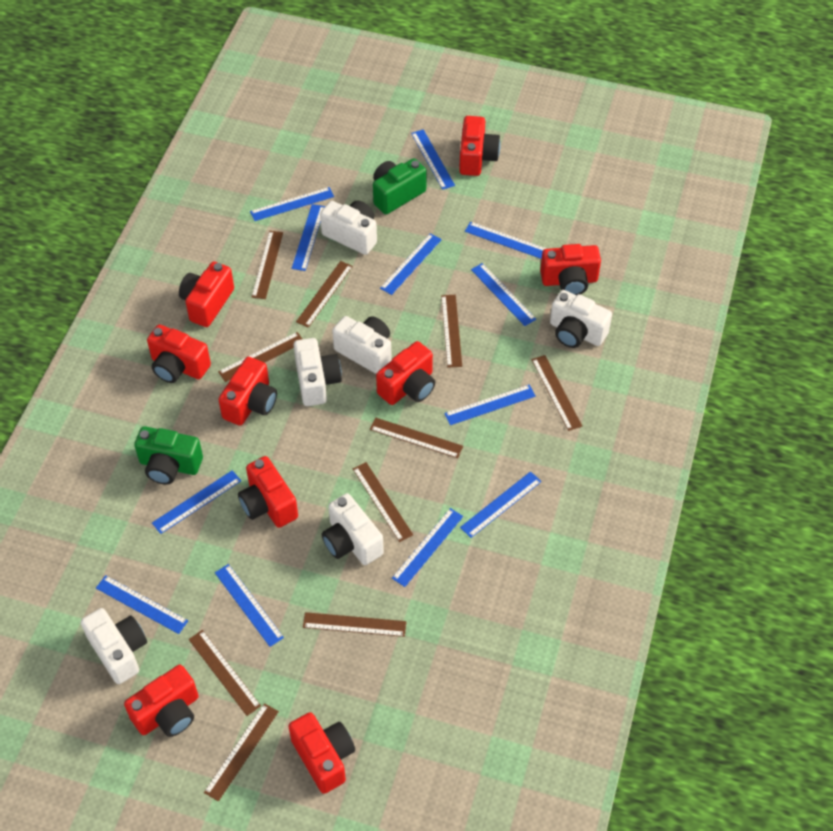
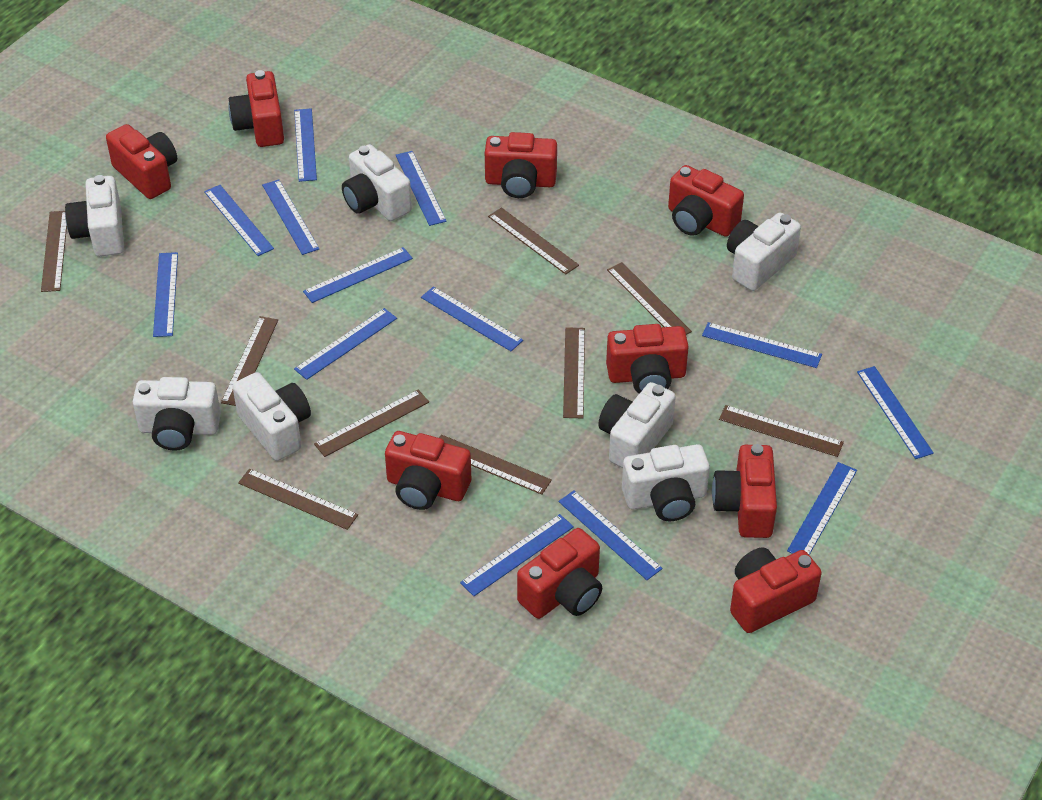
blue ruler: [96,575,188,634] [152,470,241,534] [215,564,284,647] [250,187,334,221] [292,204,325,271] [380,233,442,295] [392,508,463,587] [411,129,455,190] [444,385,536,425] [460,471,541,538] [465,222,547,259] [471,263,536,326] = 12 -> [153,252,178,337] [204,185,274,256] [262,179,319,255] [294,108,317,182] [294,308,397,380] [303,247,413,303] [396,151,447,226] [421,287,523,351] [460,514,574,596] [559,491,663,580] [702,322,822,368] [787,462,857,555] [857,366,934,459] = 13
brown ruler: [189,630,261,716] [204,703,279,802] [218,332,302,382] [252,231,283,299] [296,261,353,328] [303,612,406,637] [353,462,413,542] [370,417,463,458] [441,295,462,368] [531,355,582,431] = 10 -> [41,211,67,292] [221,316,278,406] [238,468,358,530] [314,390,429,457] [439,434,552,495] [488,207,579,275] [563,327,585,418] [607,262,692,335] [719,405,844,457] = 9
green camera: [134,426,203,485] [373,158,427,214] = 2 -> none = 0
white camera: [81,608,147,684] [294,338,342,406] [320,200,377,255] [322,493,384,565] [332,316,392,374] [550,290,612,348] = 6 -> [65,175,124,257] [133,377,221,451] [233,372,311,461] [342,144,412,221] [598,382,676,468] [622,444,710,521] [727,213,801,291] = 7

